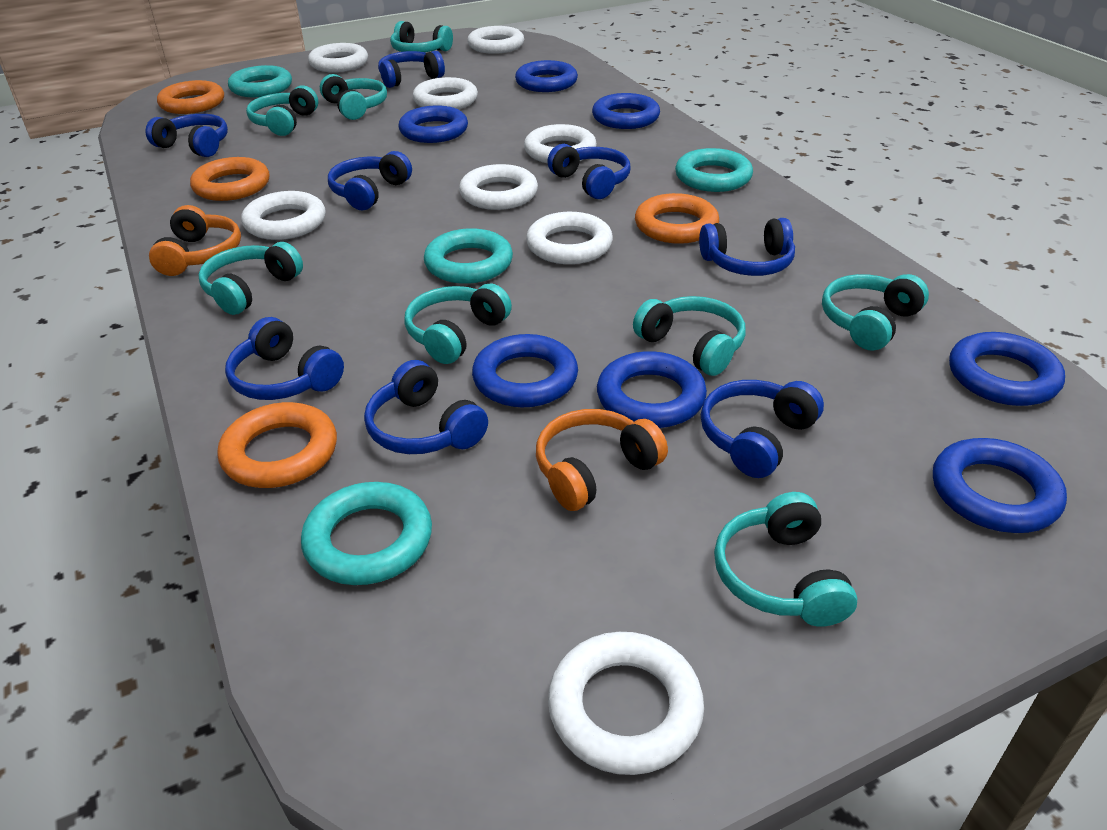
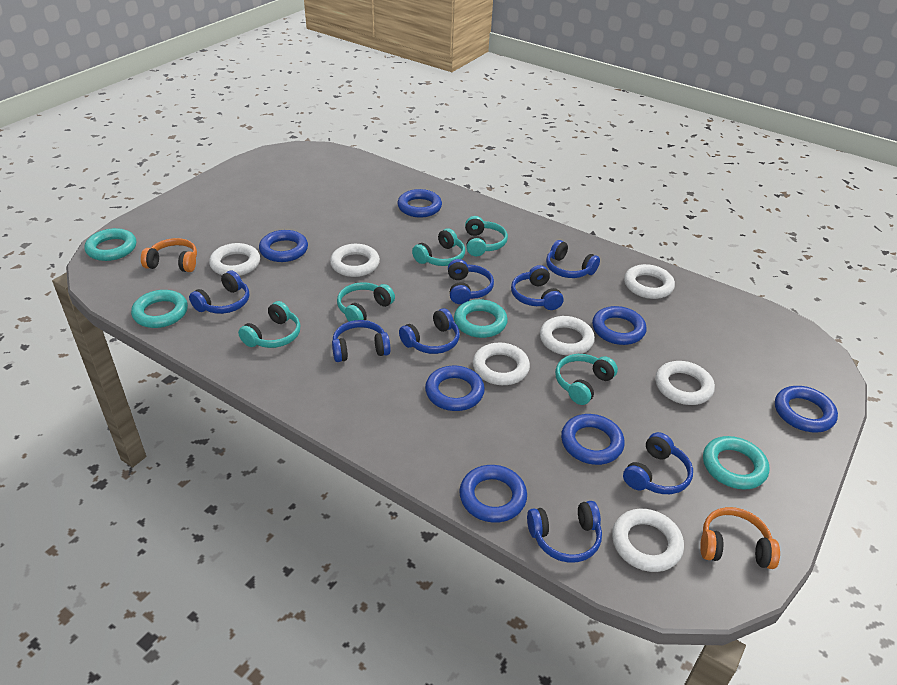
orange ring: [157,80,224,114] [190,157,269,201] [217,402,337,488] [635,193,719,244] = 4 -> none = 0
turquoise headphones: [198,242,303,315] [246,85,318,136] [320,74,387,120] [390,21,453,52] [404,283,512,364] [633,296,745,376] [714,492,857,627] [822,274,929,350] = 8 -> [238,301,300,348] [337,282,395,321] [412,228,465,266] [465,216,508,256] [555,354,618,405] = 5
white ring: [241,191,326,240] [308,43,368,72] [413,77,478,109] [459,164,538,210] [467,26,524,54] [524,124,597,163] [526,212,613,264] [548,632,704,775] = 8 -> [209,243,260,276] [330,244,380,277] [473,343,530,385] [540,316,595,356] [612,509,684,572] [624,264,675,299] [655,361,715,405] = 7

